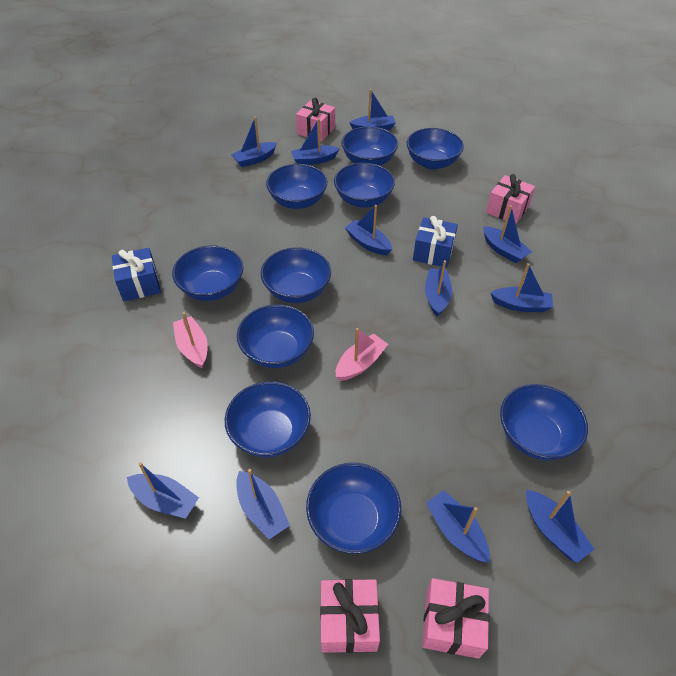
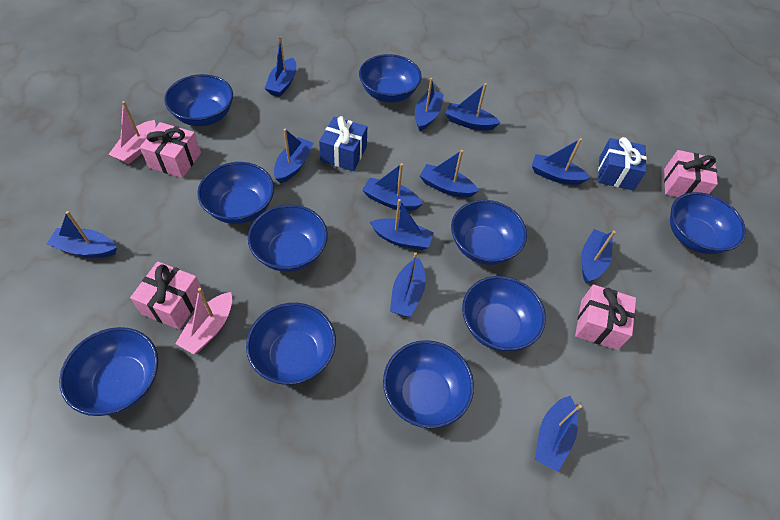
blue boat: [127,462,199,519] [231,117,277,167] [236,469,290,539] [291,119,340,165] [345,205,392,255] [350,89,396,131] [425,260,452,316] [426,490,490,563] [483,205,532,263] [491,263,553,312] [526,490,594,563] = 11 -> [46,211,117,258] [265,37,296,97] [274,129,314,184] [362,163,423,211] [370,199,434,250] [390,252,426,317] [415,78,444,131] [420,150,479,198] [445,83,501,130] [532,138,591,185] [535,396,582,472] [581,229,615,283] = 12

